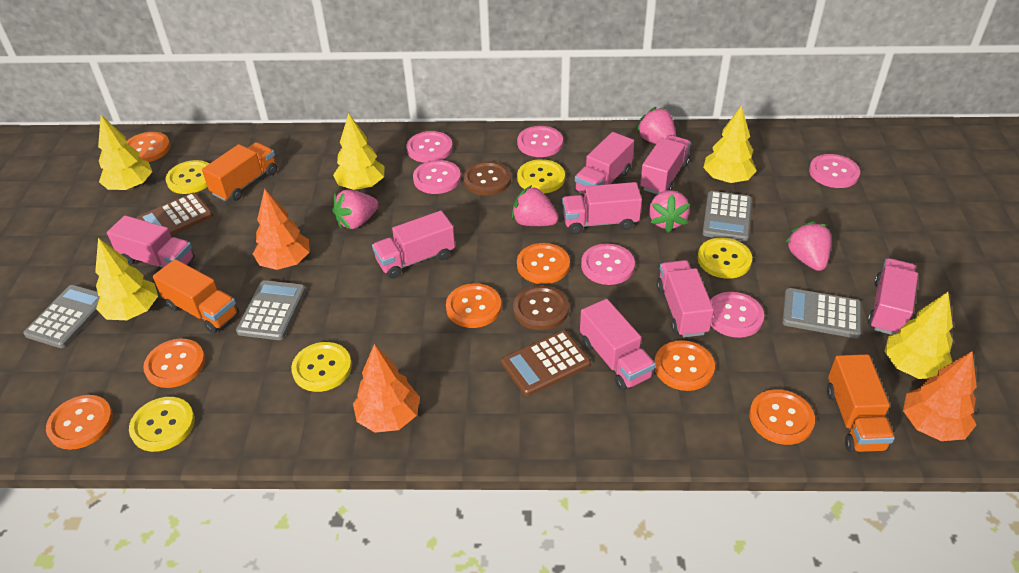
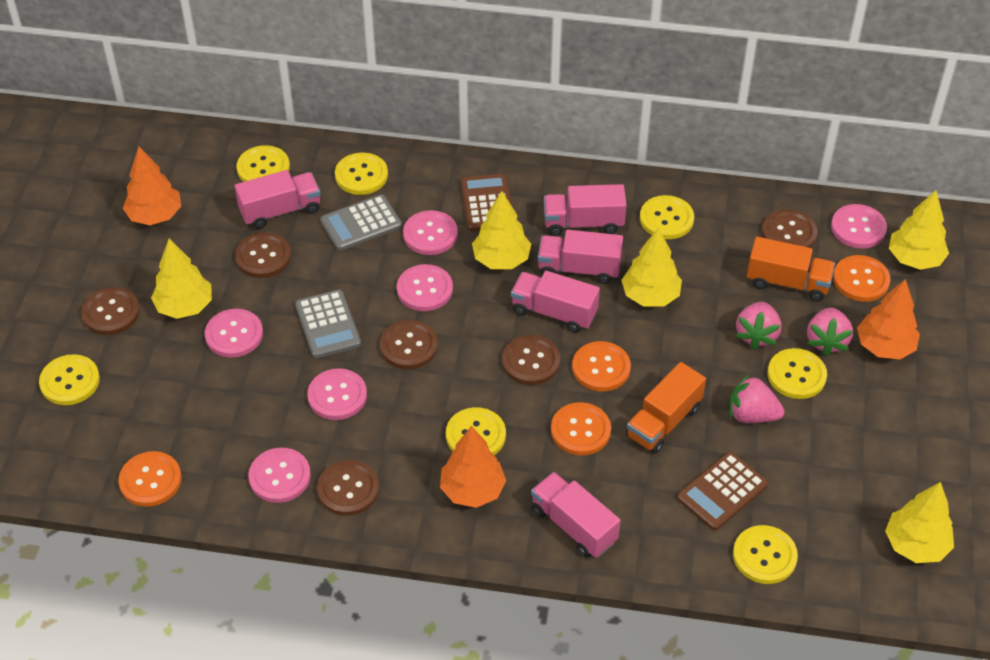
brown button: [463,161,511,195] [513,285,569,330] = 2 -> [81,287,140,335] [235,232,291,278] [317,460,379,516] [380,320,438,369] [502,335,560,385] [762,209,817,248] = 6
grey calculator: [23,285,100,348] [236,280,306,340] [703,191,752,242] [782,288,861,338] = 4 -> [295,290,361,358] [320,195,402,251] = 2
orange button: [46,395,113,450] [126,132,171,162] [143,339,205,388] [446,283,501,328] [517,243,570,284] [654,340,715,391] [749,389,815,445] = 7 -> [118,451,182,507] [551,402,611,456] [572,341,631,391] [833,255,891,302] = 4
orange truck: [153,259,239,333] [202,142,277,201] [827,354,895,452] = 3 -> [626,362,706,454] [747,237,835,301] = 2
pink strawberry: [332,190,379,229] [512,185,559,226] [636,107,676,144] [649,190,690,233] [785,221,831,271] = 5 -> [730,374,785,423] [736,302,782,350] [807,307,853,356] = 3
pink truck: [107,215,195,267] [372,211,455,279] [562,182,642,234] [574,132,634,194] [580,299,655,391] [640,135,691,194] [656,260,714,337] [867,258,918,335] = 8 -> [235,170,321,229] [511,271,600,333] [531,472,621,558] [538,230,623,284] [544,184,627,236] = 5
yellow button: [129,397,195,452] [166,160,210,194] [291,342,352,392] [517,159,565,193] [697,238,752,279] = 5 -> [39,354,100,405] [237,145,290,182] [335,153,388,195] [446,407,506,455] [640,195,694,239] [733,525,798,584] [767,348,827,399] = 7

